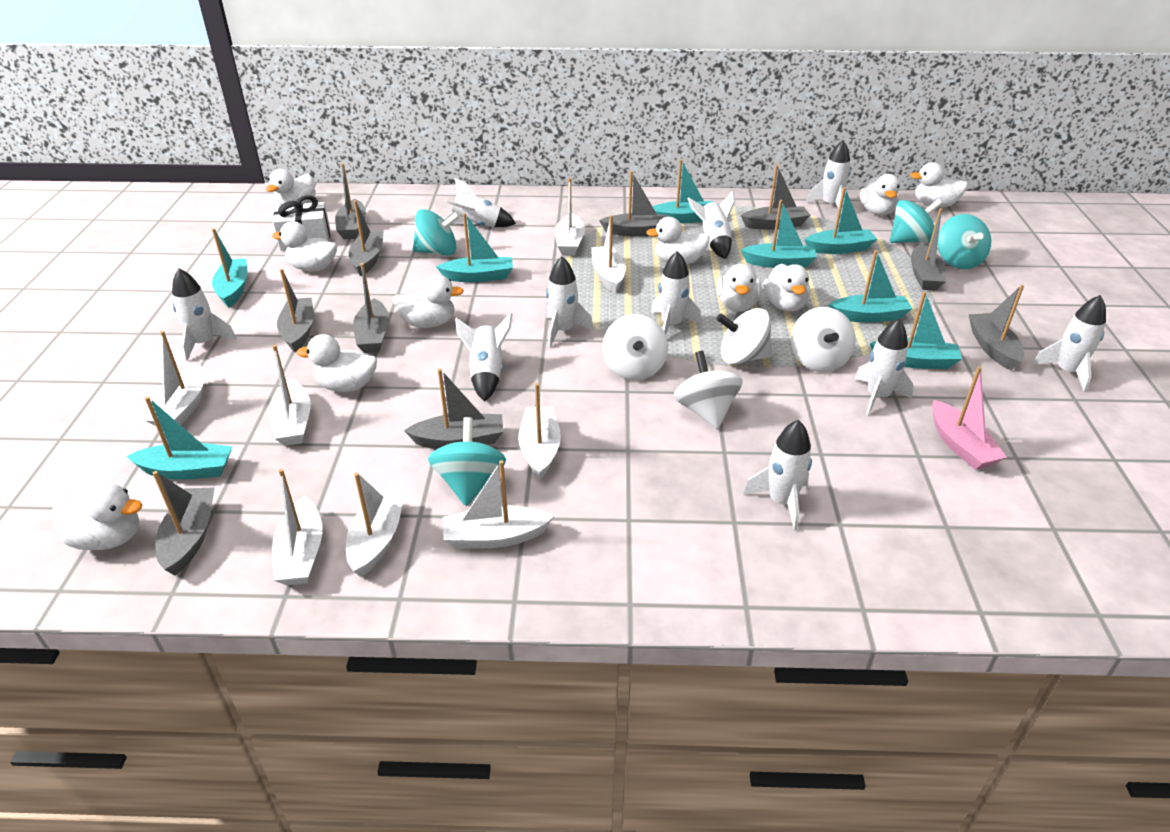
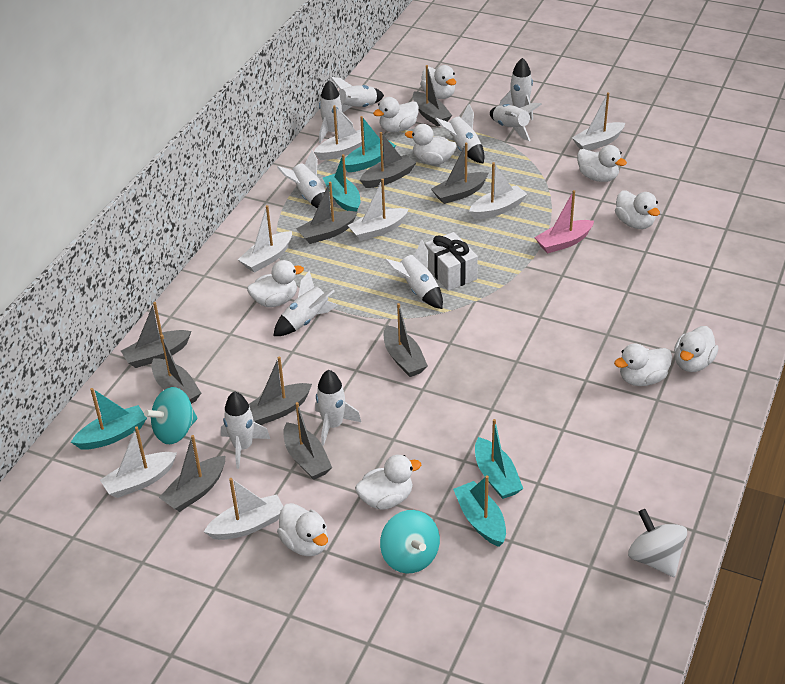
turquoise boat: [127,397,233,480] [212,228,247,307] [436,213,513,282] [653,159,713,223] [741,200,817,268] [804,187,877,254] [829,250,913,323] [870,292,962,369] = 8 -> [71,388,147,450] [323,154,360,212] [345,116,396,172] [453,475,506,547] [475,419,523,499] = 5
turquoise spinning top: [413,209,460,256] [428,417,506,506] [890,199,942,243] [937,214,991,269] = 4 -> [144,387,197,444] [380,510,440,573] = 2
white boat: [145,331,204,428] [269,345,311,446] [272,469,323,585] [346,473,405,577] [443,460,554,549] [518,383,561,479] [555,178,585,256] [591,215,626,293] = 8 -> [100,426,177,498] [204,478,284,540] [238,205,292,273] [314,105,362,160] [347,179,409,241] [469,162,527,219] [572,92,625,151] = 7
white spinning top: [602,314,668,380] [674,351,743,429] [716,308,773,365] [791,307,856,372] = 4 -> [628,509,687,577] = 1

